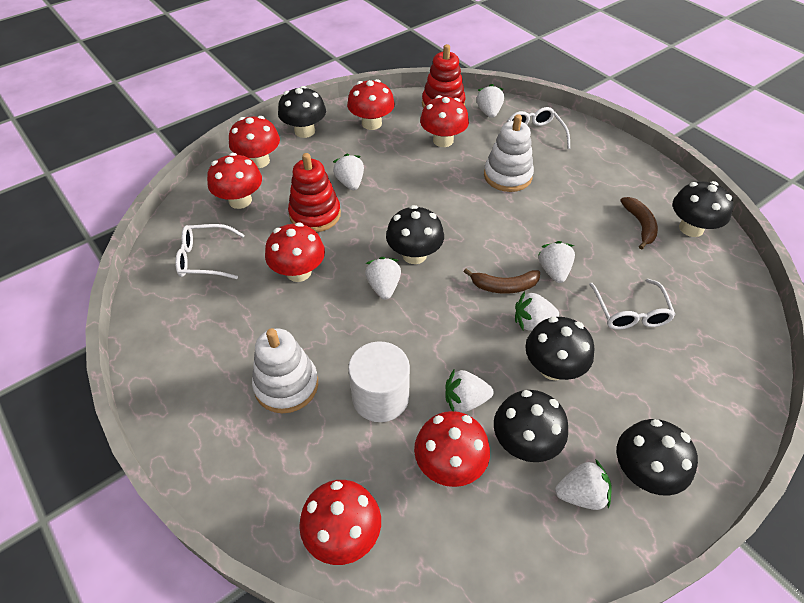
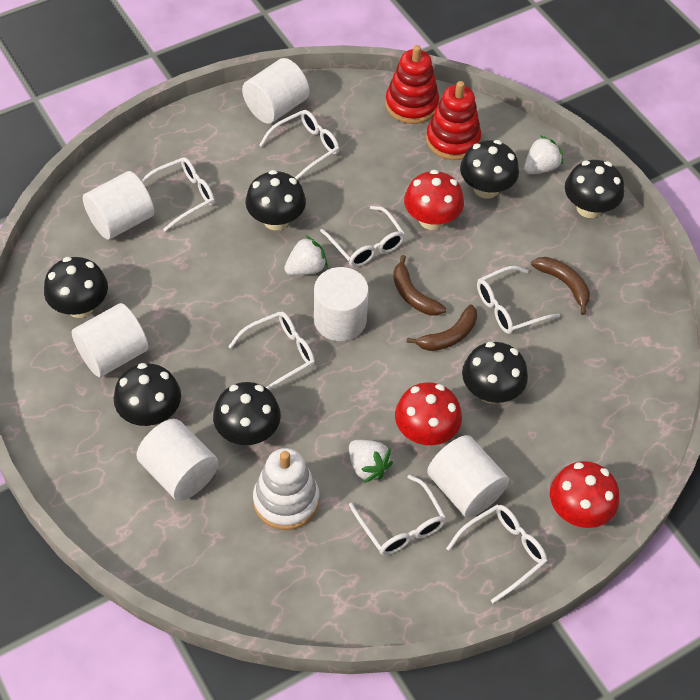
black mushroom: [278,86,326,138] [386,205,444,264] [494,390,568,462] [525,317,594,380] [617,419,698,496] [673,181,733,237] = 6 -> [44,257,108,318] [114,363,181,426] [213,382,281,445] [245,170,306,231] [460,140,519,199] [462,342,528,404] [565,160,624,218] = 7
brown banana: [464,269,540,294] [620,197,658,250] = 2 -> [393,255,446,316] [407,305,477,351] [531,257,590,315] = 3
red mushroom: [207,153,262,209] [229,116,280,168] [265,222,325,282] [299,480,381,565] [347,79,395,130] [414,411,490,487] [420,95,469,147] = 7 -> [395,382,462,445] [404,170,464,230] [550,461,619,528] = 3
white cylinder: [348,341,410,422] = 1 -> [71,303,148,377] [83,171,154,240] [136,419,218,501] [242,58,310,124] [314,267,369,341] [427,435,509,518] = 6
white glasses: [175,224,245,279] [507,107,570,149] [589,279,676,330] = 3 -> [142,157,215,232] [228,312,315,390] [259,110,339,180] [320,206,405,267] [349,475,446,555] [446,504,547,604] [477,266,560,334] = 7
white stacking toy: [252,328,318,414] [484,114,534,192] = 2 -> [253,448,319,530] = 1
white strawberry: [333,154,364,190] [365,257,401,300] [445,370,493,412] [476,84,504,118] [515,291,559,331] [538,241,575,283] [555,459,612,510] = 7 -> [284,236,328,276] [349,440,393,483] [524,136,563,174] = 3

